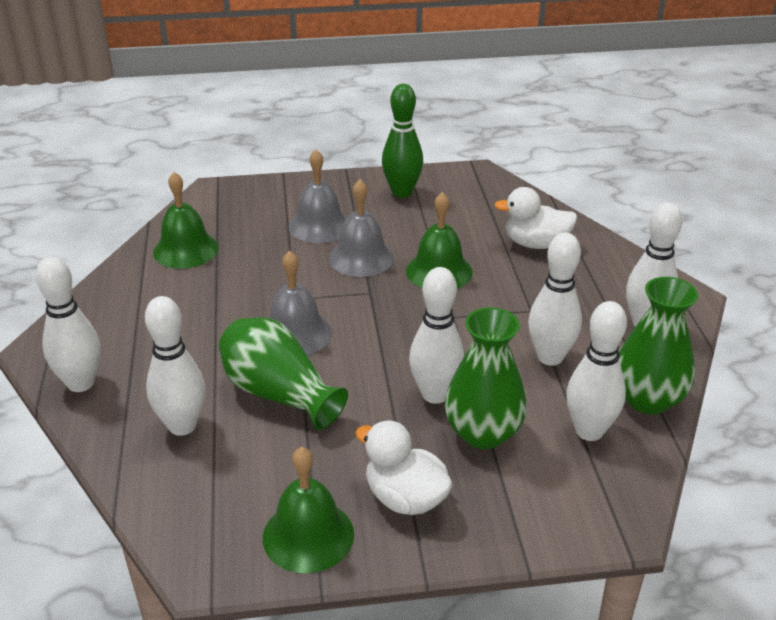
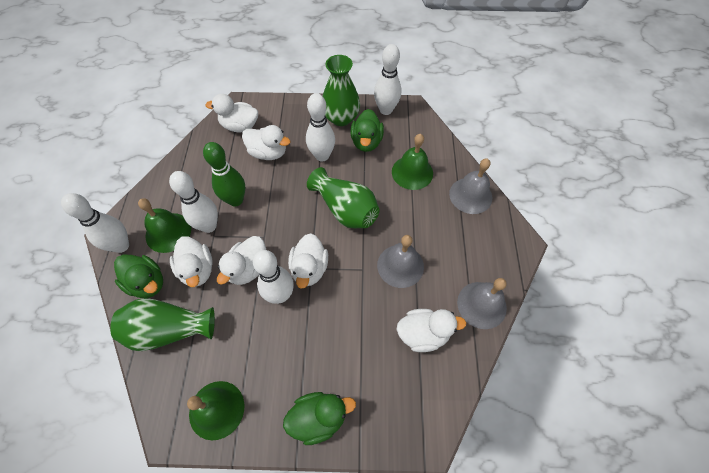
green duck: none = 0 -> [114,255,163,298] [283,392,356,445] [350,109,384,152] = 3
white bowling pin: [36,257,100,392] [145,296,205,436] [409,267,464,404] [528,233,582,366] [566,301,627,441] [626,202,683,327] = 6 -> [61,193,129,253] [169,171,218,233] [253,250,294,304] [306,93,335,162] [374,44,401,115] = 5
white duck: [355,420,453,515] [494,187,577,249] = 2 -> [170,236,213,287] [206,94,258,133] [217,236,266,285] [242,125,290,160] [288,233,328,289] [396,309,467,352] = 6

